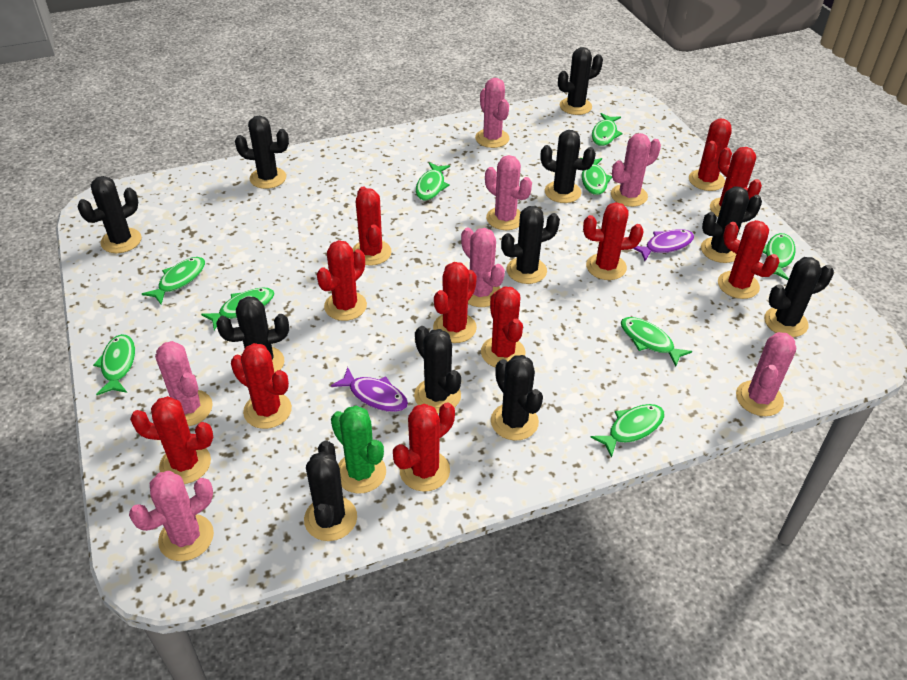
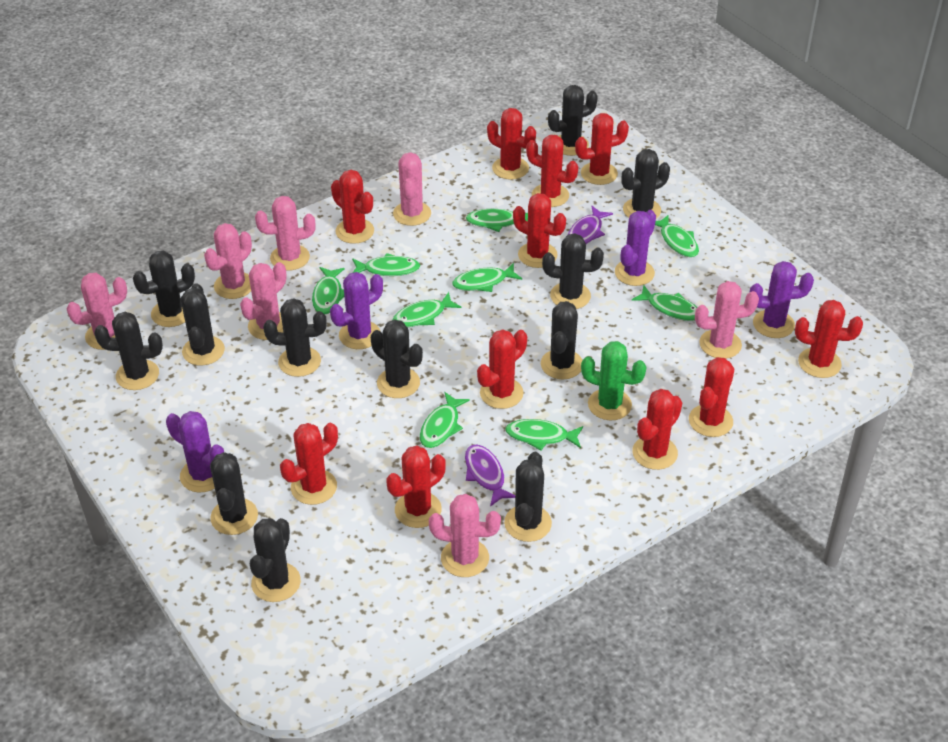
black cactus: [78,176,142,253] [216,296,289,373] [235,116,289,189] [304,441,357,541] [414,326,461,414] [491,355,543,441] [501,206,560,284] [540,130,596,203] [558,47,603,115] [701,186,762,263] [764,257,834,337] = 11 -> [94,312,163,390] [133,251,195,327] [181,283,225,366] [210,452,258,535] [250,518,301,602] [263,298,327,377] [371,319,423,398] [504,452,552,542] [541,301,582,379] [542,233,604,309] [548,85,598,156] [621,149,670,218] = 12
purple cactus: none = 0 -> [166,411,224,492] [330,272,383,349] [615,210,656,286] [749,261,814,338] = 4

